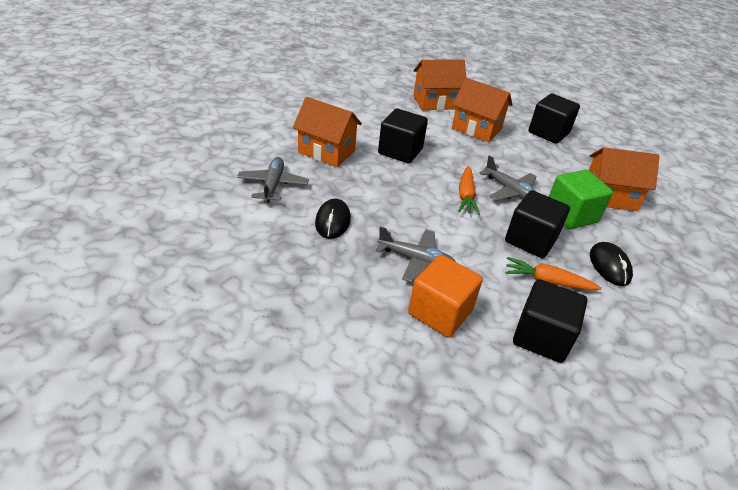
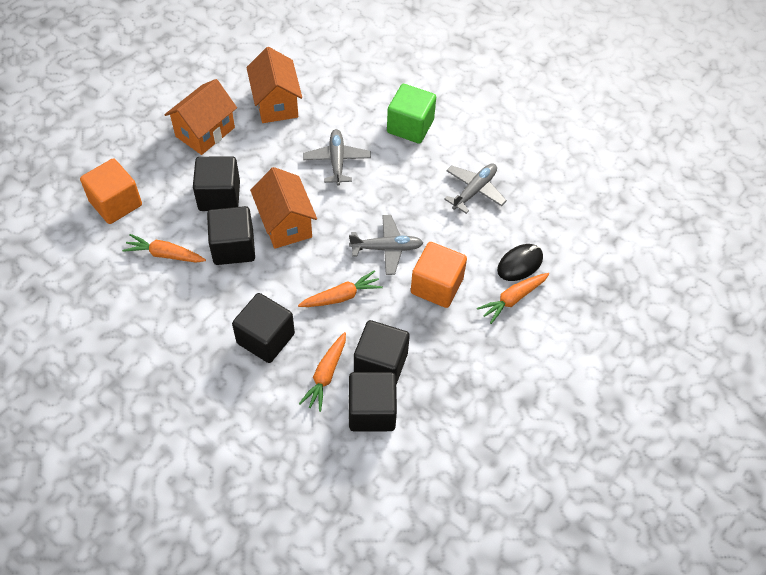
black cube: [378,108,428,163] [505,190,570,258] [513,279,587,363] [529,94,580,144] = 4 -> [193,156,240,211] [207,206,255,265] [232,293,295,363] [349,372,397,431] [354,320,410,385] = 5
black mouse: [315,199,351,239] [590,242,633,286] = 2 -> [497,244,543,281] = 1
orange carrot: [458,166,480,215] [505,257,602,291] = 2 -> [122,234,206,263] [298,271,383,307] [299,332,346,412] [477,273,549,324] = 4
orange cube: [408,255,483,337] = 1 -> [80,159,142,224] [411,242,467,308] = 2
orange house: [293,97,362,167] [413,59,466,110] [452,78,512,142] [589,147,660,211] = 4 -> [164,79,237,155] [246,47,302,123] [250,167,317,249] = 3

